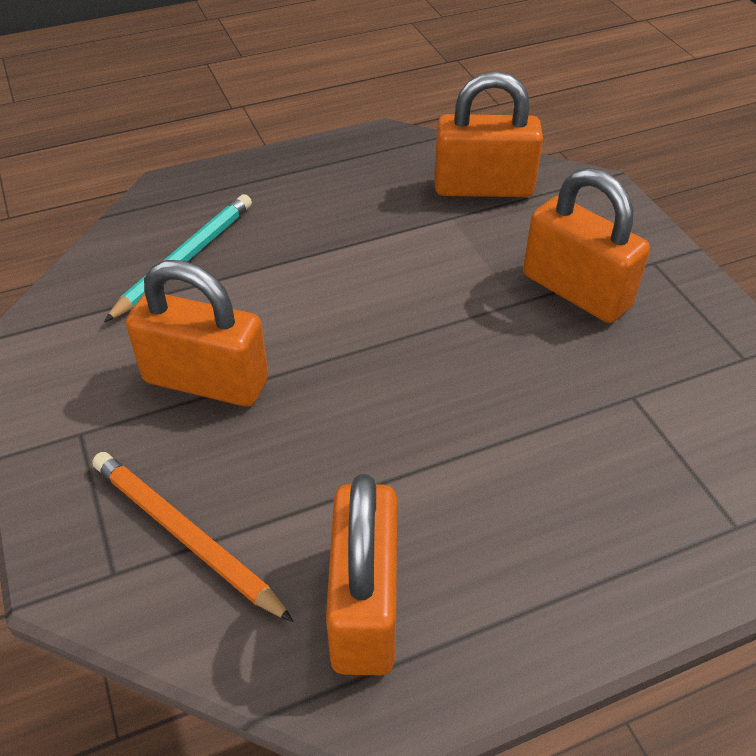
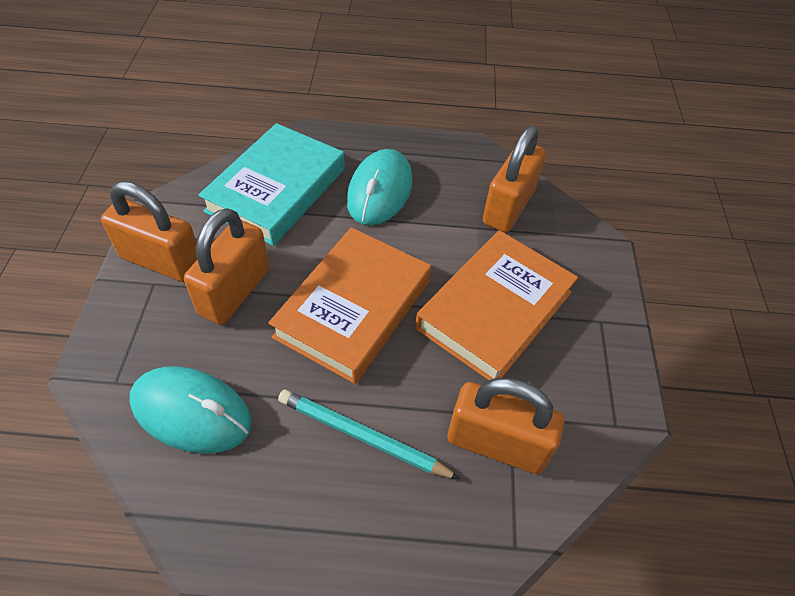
orange book: none = 0 -> [268,227,431,384] [415,230,578,380] = 2
orange pencil: [92,452,294,622] = 1 -> none = 0
turquoise book: none = 0 -> [199,123,345,246] = 1
turquoise mouse: none = 0 -> [129,366,252,453] [347,149,413,225] = 2

